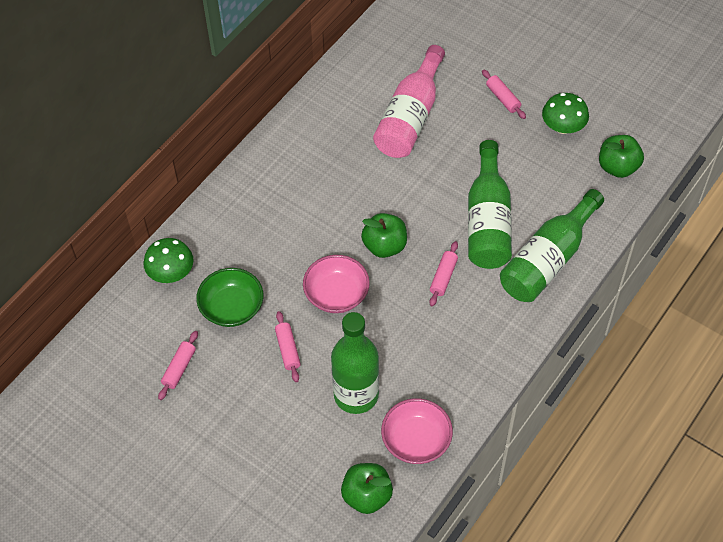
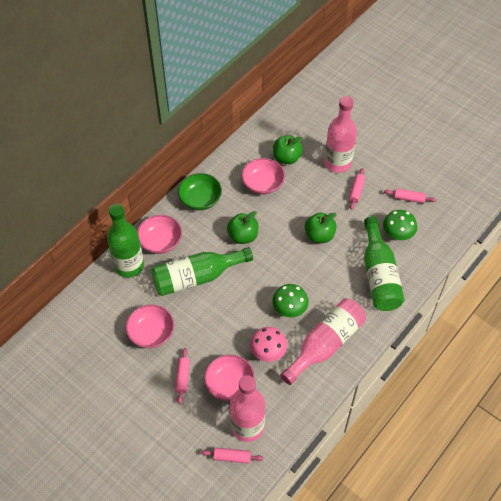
pink bottle: [373,45,445,158] = 1 -> [230,375,265,442] [280,298,366,385] [324,96,357,173] = 3
pink bowl: [303,255,370,313] [381,398,453,464] = 2 -> [126,304,174,348] [137,215,182,254] [204,354,255,401] [241,158,285,194] = 4
pink mushroom: none = 0 -> [250,327,287,362] = 1

